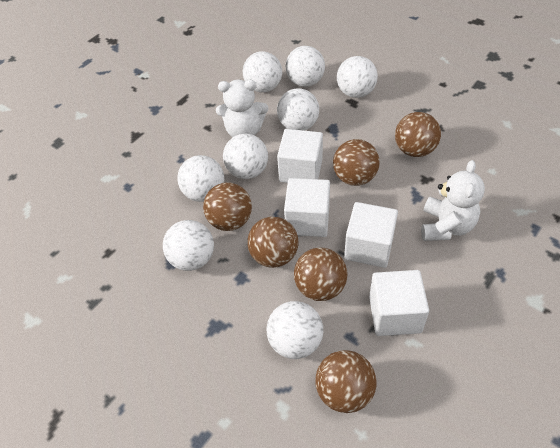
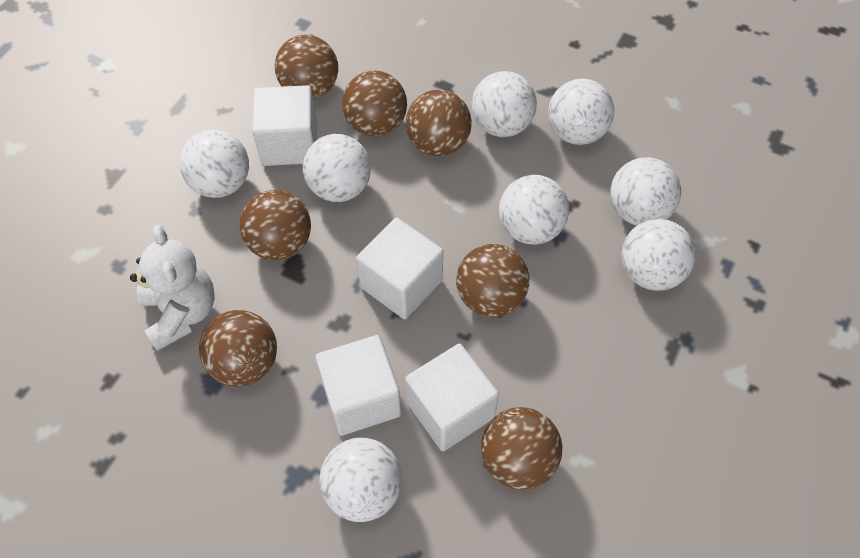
brown ball: [203,183,252,231] [247,217,298,268] [294,247,347,301] [315,350,377,413] [333,139,380,186] [395,112,441,157] = 6 -> [199,310,277,387] [239,190,311,261] [275,35,338,99] [342,70,407,137] [406,90,472,156] [456,244,529,317] [481,407,562,490] = 7
white teddy bear: [216,80,268,137] [421,160,485,241] = 2 -> [130,225,215,351] = 1

